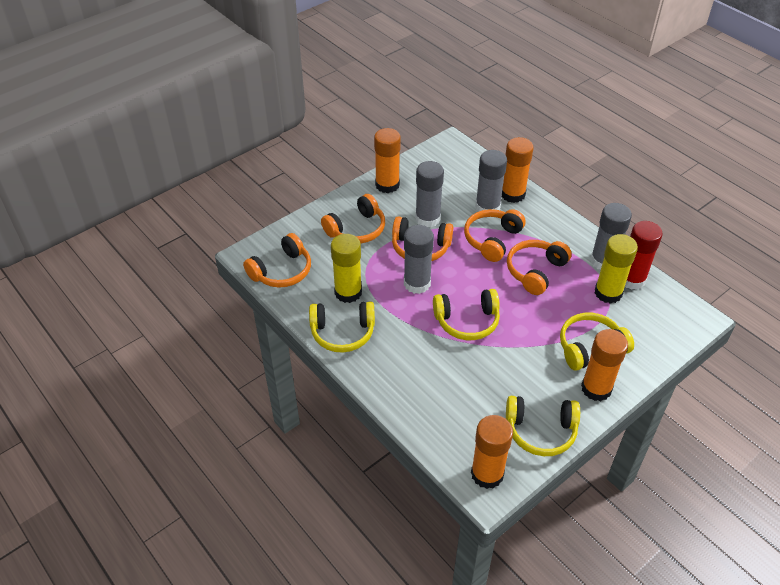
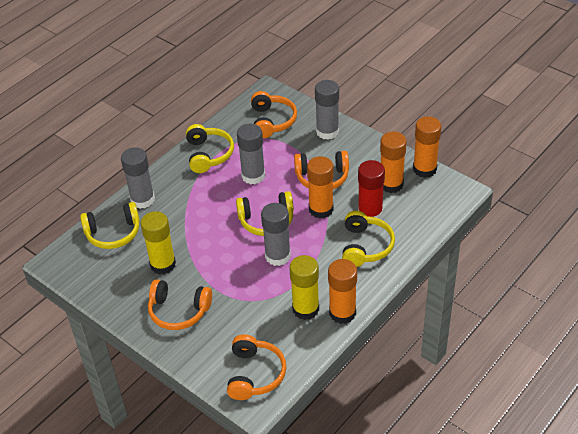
orange headphones: [243,233,311,288] [321,194,385,243] [392,216,453,261] [464,209,526,262] [507,240,572,295] = 5 -> [148,279,212,330] [227,334,286,400] [251,91,297,138] [294,151,349,189] = 4

